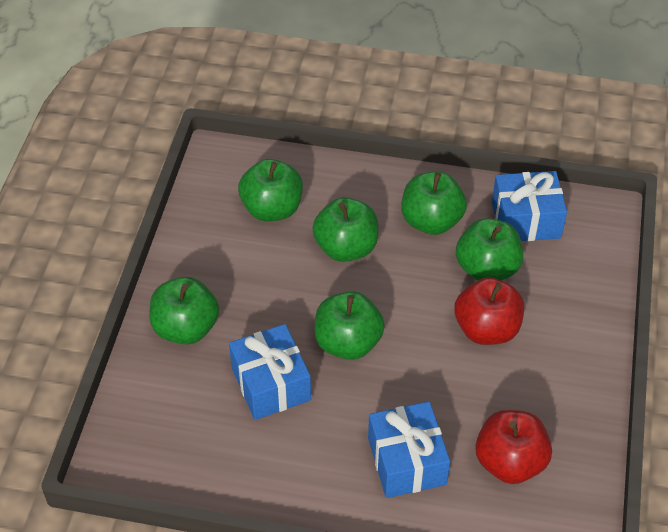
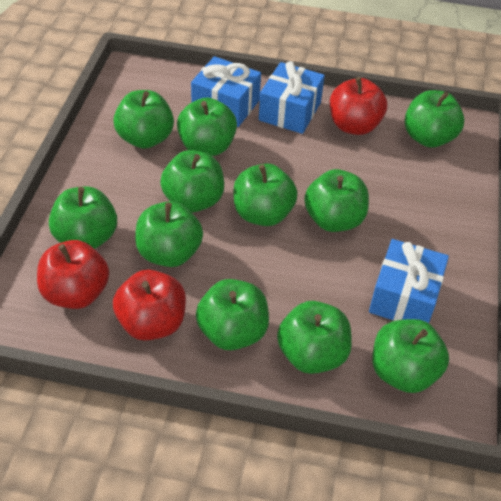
green apple: [149,277,219,345] [238,159,303,221] [312,197,378,262] [314,291,385,360] [402,171,467,235] [456,218,523,281] = 6 -> [49,186,117,249] [113,90,174,149] [135,201,203,267] [160,150,224,212] [177,98,237,156] [196,279,269,350] [233,163,298,226] [277,301,352,374] [304,169,369,232] [372,319,449,393] [404,90,464,148] = 11
red apple: [454,277,524,345] [475,410,552,484] = 2 -> [37,240,109,309] [113,270,186,341] [330,77,387,135] = 3

